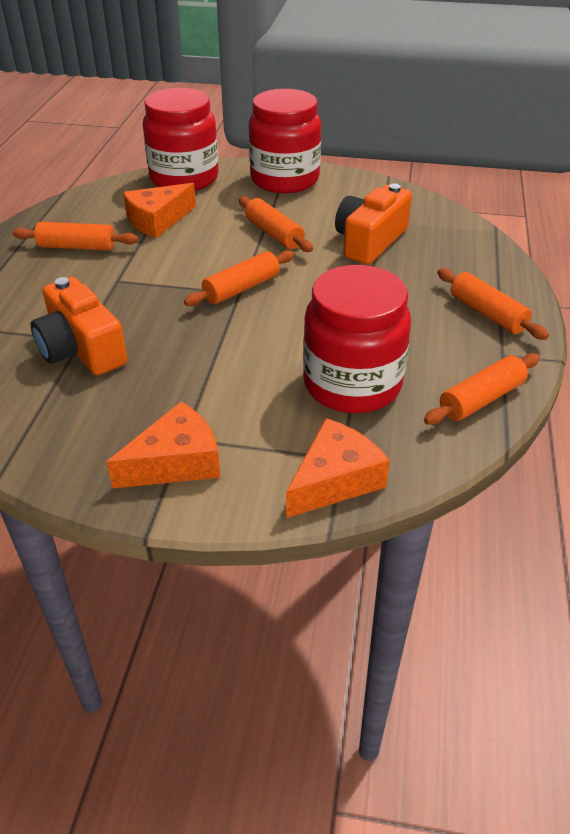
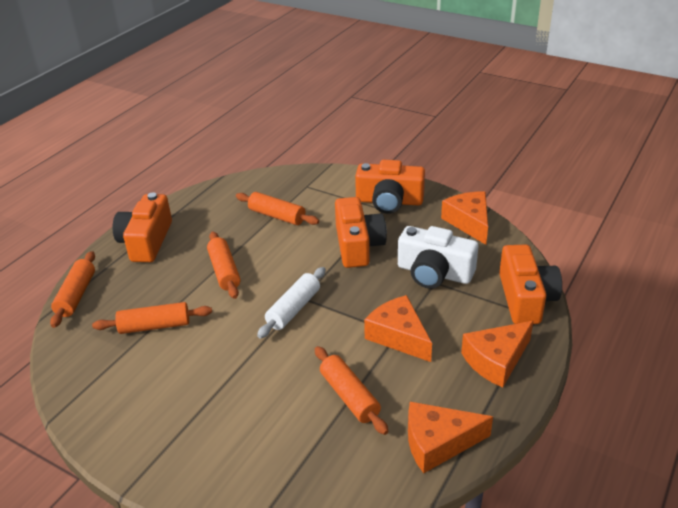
orange camera: [31,277,127,375] [335,184,412,264] = 2 -> [112,192,172,262] [335,197,387,268] [355,160,425,214] [499,245,562,324] = 4
orange cheese: [107,402,220,488] [123,183,196,238] [286,418,390,518] = 3 -> [364,295,432,362] [408,402,493,473] [441,192,488,245] [461,321,533,388] = 4
red jar: [143,88,219,191] [249,89,321,193] [303,265,411,413] = 3 -> none = 0
white camera: none = 0 -> [398,226,478,289] = 1
white rolling pin: none = 0 -> [257,267,326,339] = 1

